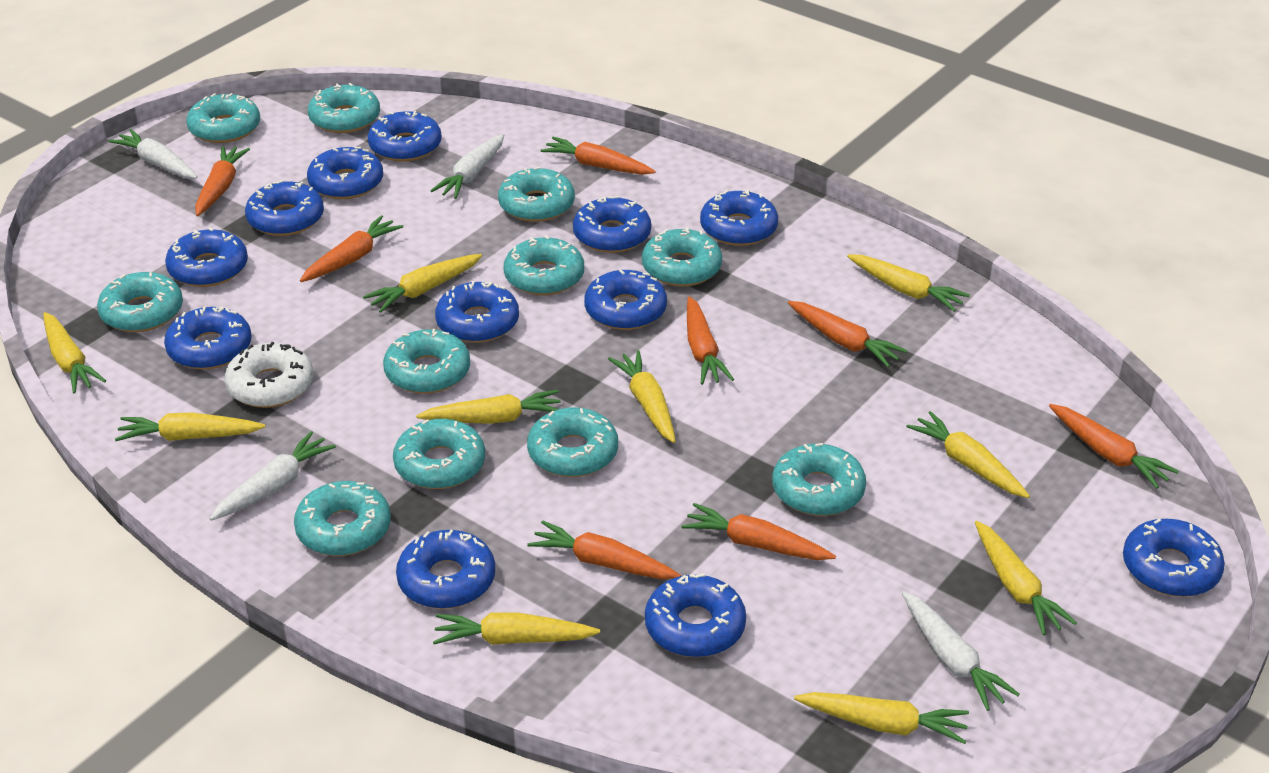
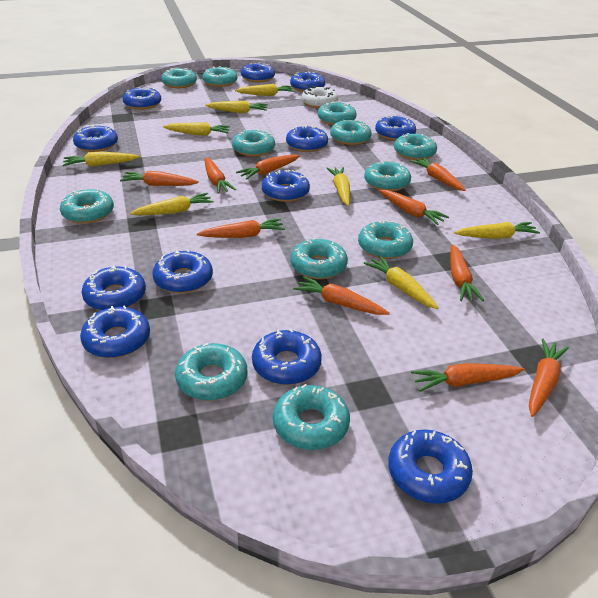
orange carrot: [195,146,250,216] [300,215,403,282] [527,521,681,579] [540,137,656,175] [681,503,836,560] [687,296,734,385] [788,301,907,367] [1049,404,1179,489] = 8 -> [120,171,199,186] [197,218,285,238] [205,157,236,194] [236,154,300,180] [293,276,390,315] [379,190,449,225] [410,157,466,191] [411,363,524,392] [450,244,484,301] [529,339,569,417] = 10
turquoise donut: [97,272,183,332] [186,93,260,143] [294,481,391,556] [308,83,380,133] [383,329,470,394] [393,419,485,489] [498,167,575,222] [503,235,584,295] [527,407,618,477] [642,227,722,287] [772,443,866,516] = 11 -> [60,189,114,224] [161,68,197,88] [175,343,247,401] [203,66,238,87] [232,129,275,157] [273,384,350,450] [291,238,348,279] [318,101,357,125] [330,120,372,145] [358,220,413,259] [364,161,411,191] [394,133,437,160] = 12
white carrot: [109,129,198,179] [210,431,336,521] [430,134,504,199] [902,591,1020,711] = 4 -> none = 0
yellow carrot: [43,312,106,393] [115,413,265,441] [363,254,482,313] [416,390,560,424] [433,612,600,645] [608,350,676,443] [794,692,969,744] [847,254,970,312] [906,411,1030,498] [975,521,1077,635] = 10 -> [63,152,140,167] [130,193,214,215] [163,122,230,136] [205,101,268,113] [235,84,294,96] [326,167,350,206] [364,256,439,309] [454,222,540,239] = 8

